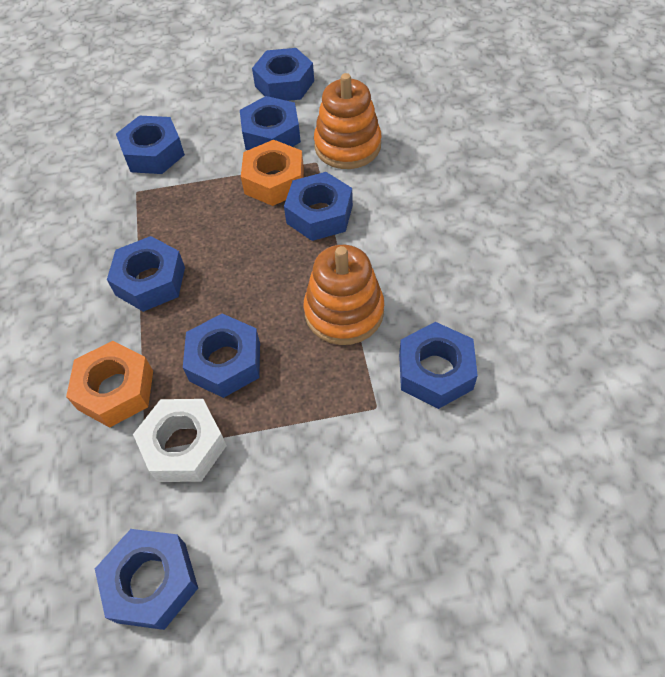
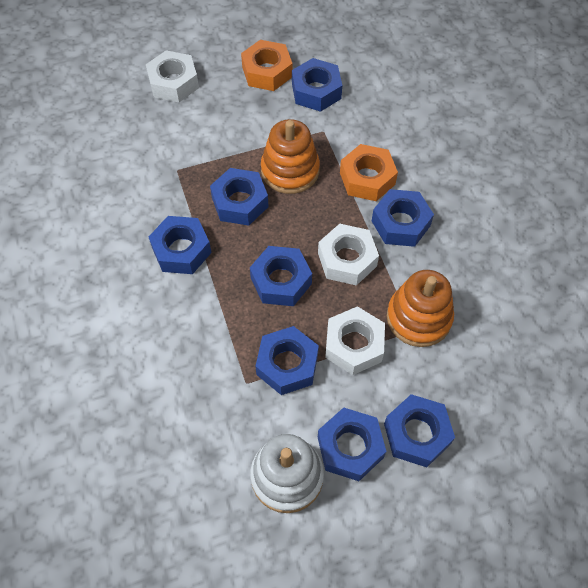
white nut: [133,399,227,482] = 1 -> [146,51,199,102] [318,224,379,286] [325,306,385,375] = 3
white stacking toy: none = 0 -> [250,434,324,513] = 1

